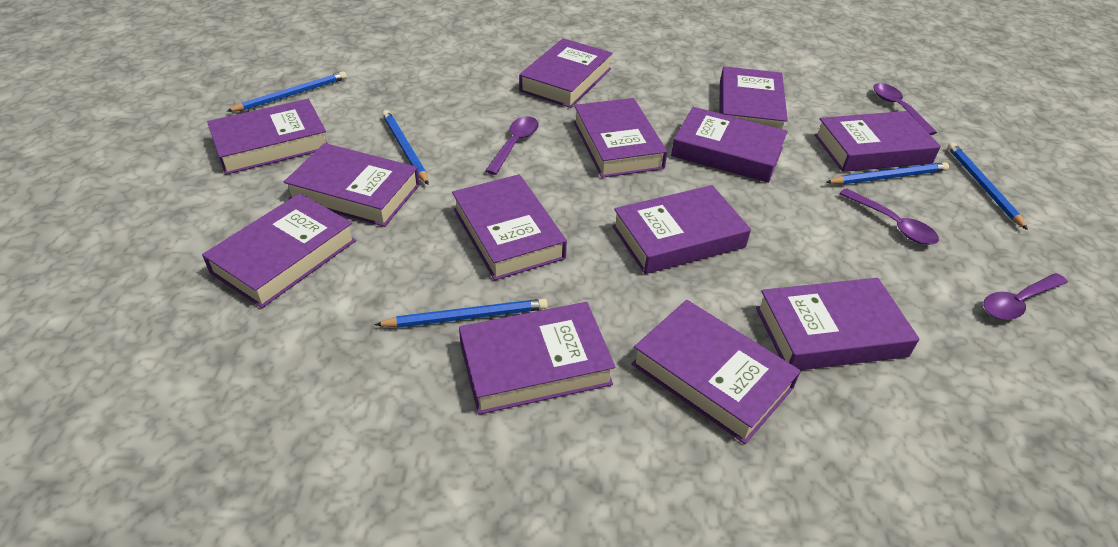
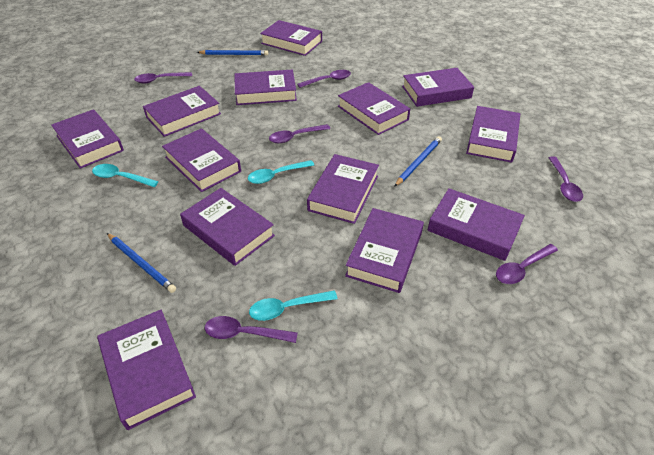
blue pencil: [226,71,347,112] [374,299,548,328] [382,110,429,185] [826,162,949,185] [948,143,1028,230] = 5 -> [107,233,176,293] [197,50,268,55] [394,136,442,187] = 3
purple spoon: [485,116,539,175] [839,188,939,245] [873,83,937,135] [983,273,1068,320] = 4 -> [134,72,192,83] [205,316,298,343] [269,124,330,143] [297,70,351,88] [496,244,558,284] [549,156,583,202] = 6
turquoise spoon: none = 0 -> [92,164,159,187] [248,160,314,184] [249,290,338,321] = 3

